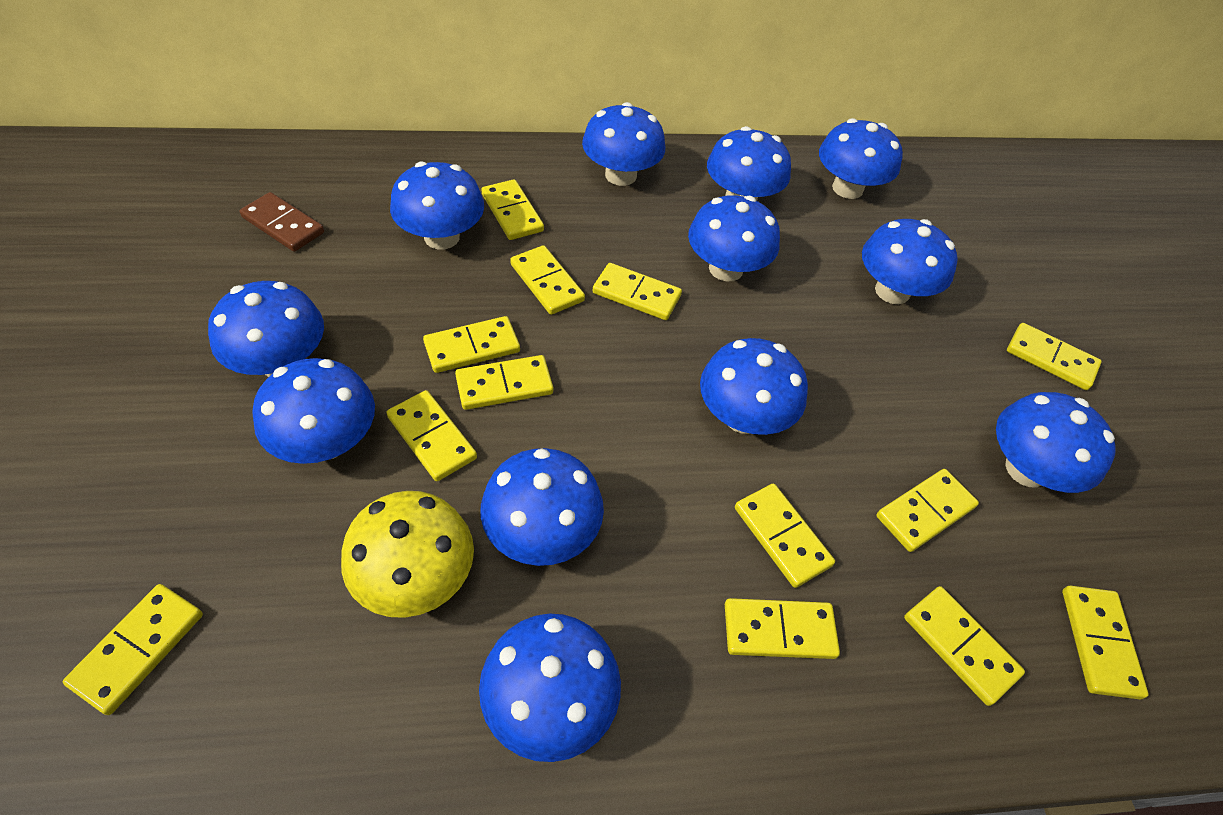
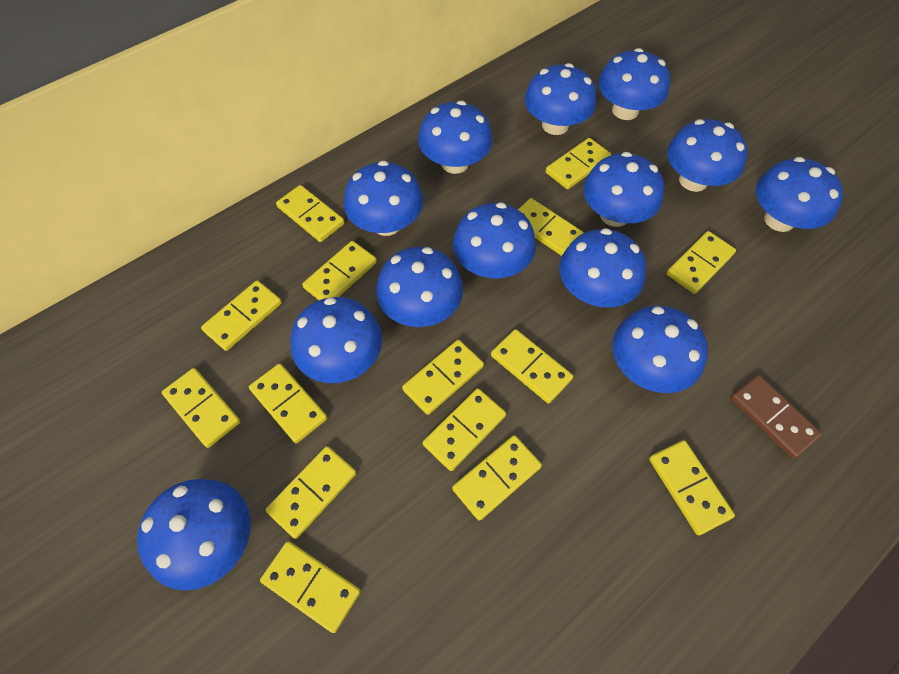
blue mushroom: [208,281,324,377] [252,358,375,464] [390,161,484,249] [479,614,621,762] [481,448,604,566] [582,102,665,186] [688,195,780,282] [700,338,808,435] [707,126,791,201] [819,118,903,199] [862,219,958,304] [996,392,1116,493] = 12 -> [137,479,251,591] [291,297,382,383] [344,161,423,236] [376,247,463,327] [418,101,493,174] [453,202,536,279] [525,63,596,135] [559,228,646,308] [583,152,664,227] [598,48,670,120] [612,306,708,393] [667,119,747,192] [756,157,843,232] = 13
yellow domino: [63,584,203,715] [387,390,477,481] [423,316,520,373] [455,355,553,410] [481,179,544,240] [510,245,585,315] [593,263,682,320] [725,598,840,659] [735,484,835,588] [876,469,979,552] [904,586,1025,706] [1007,323,1102,390] [1062,586,1148,699] = 13 -> [162,368,241,448] [201,280,282,351] [249,363,327,443] [260,541,361,633] [266,446,356,539] [276,185,345,242] [302,241,377,300] [402,340,484,415] [423,388,506,471] [452,435,542,521] [491,329,573,403] [518,198,584,256] [546,138,611,189] [649,440,735,535] [666,231,736,294] = 15
yellow mushroom: [341,491,474,618] = 1 -> none = 0

